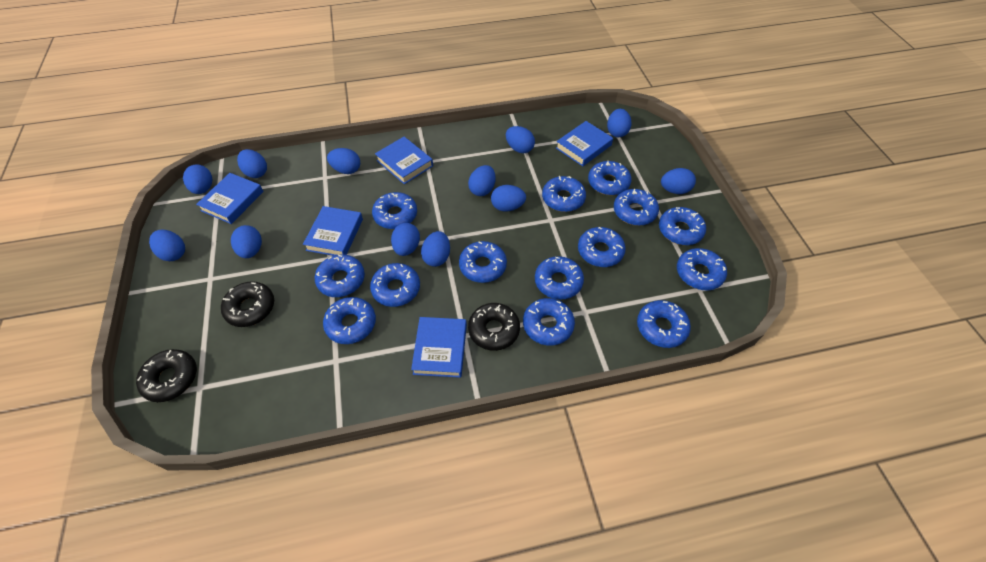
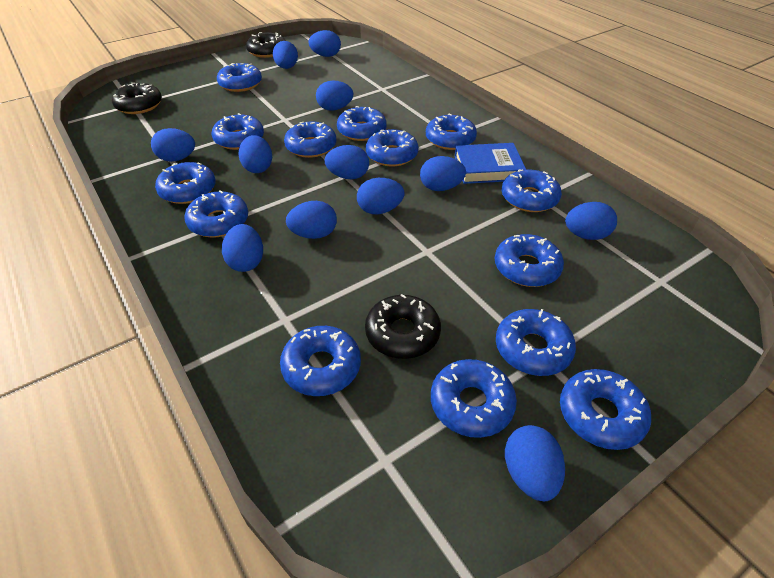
blue book: [196,173,264,224] [303,206,363,256] [375,137,433,184] [411,317,467,378] [556,121,613,166] = 5 -> [455,143,526,184] = 1

